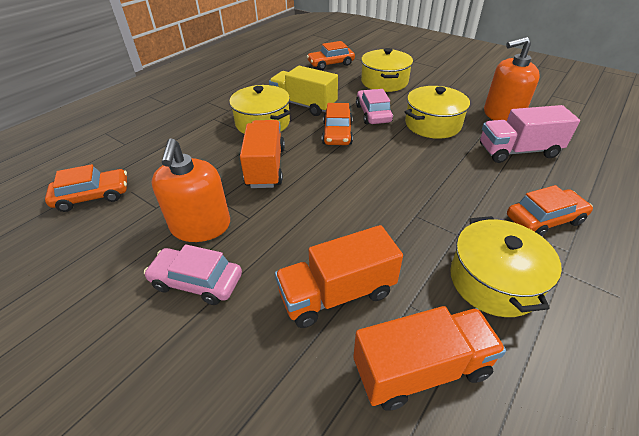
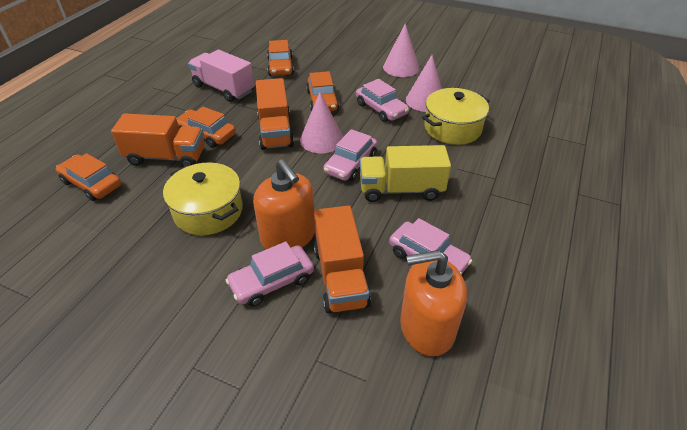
pink car: [144,244,242,305] [356,89,393,124] = 2 -> [226,241,314,307] [323,129,377,181] [356,79,409,122] [389,218,472,275] = 4
pink cone: none = 0 -> [300,92,343,153] [383,23,419,77] [406,55,442,112] = 3
yellow pot: [229,85,290,134] [361,48,413,92] [405,86,470,139] [450,216,562,317] = 4 -> [163,163,243,235] [422,88,490,145] = 2

